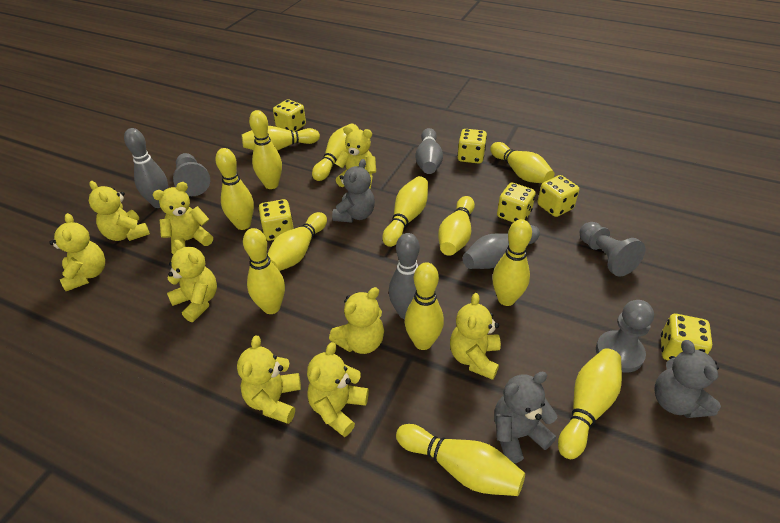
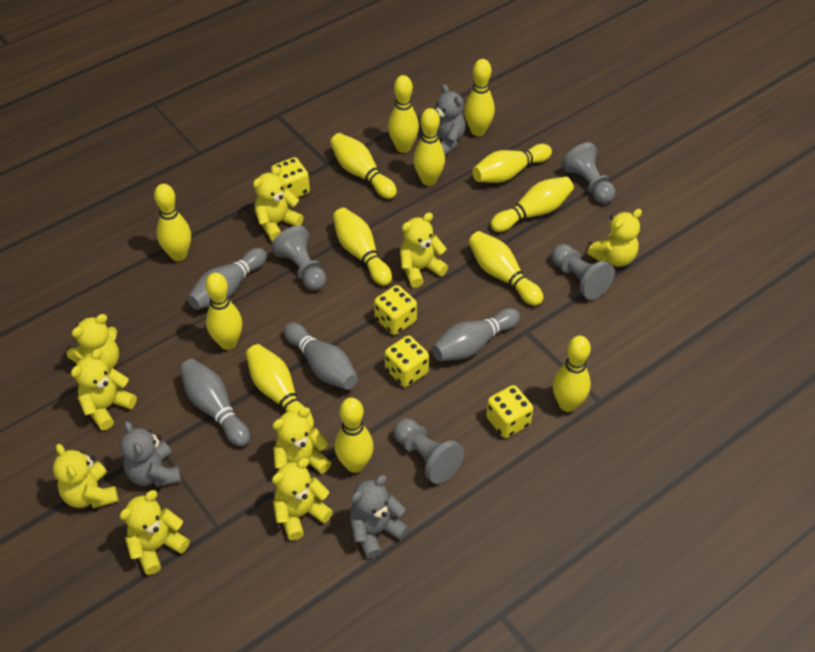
grey pawn: [173,153,210,196] [580,222,645,277] [596,300,654,372] = 3 -> [271,225,327,291] [393,418,464,484] [551,244,615,300] [562,142,615,204] = 4
yellow dice: [259,199,294,241] [273,99,306,132] [457,129,487,164] [497,183,536,223] [537,175,579,217] [661,314,712,360] = 6 -> [271,157,310,198] [374,285,417,335] [385,335,429,387] [486,385,533,438] = 4

